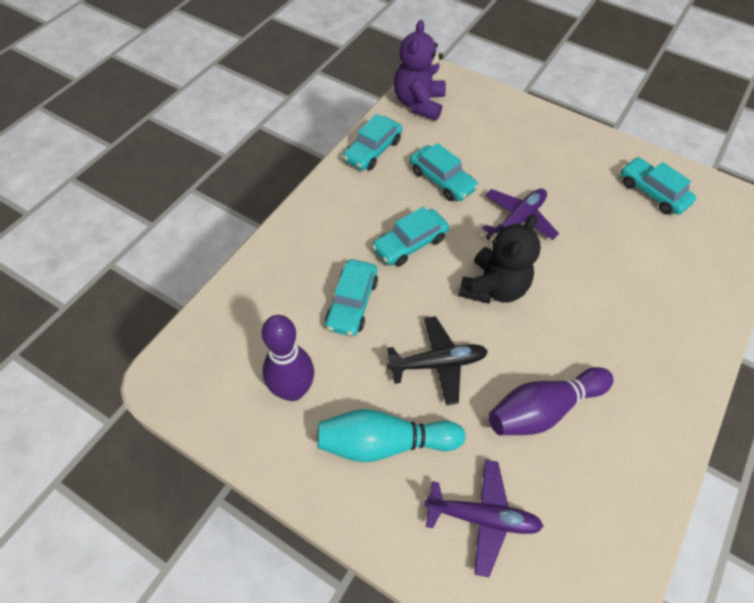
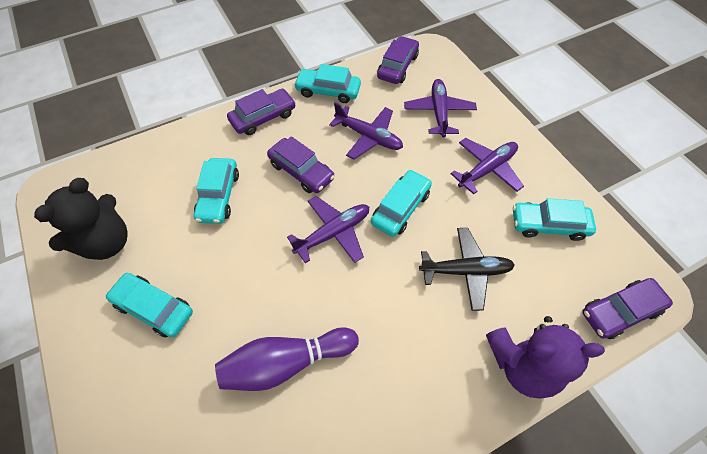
purple bowling pin: [262,315,314,401] [489,367,613,435] = 2 -> [215,327,359,391] = 1
purple car: none = 0 -> [227,89,296,135] [267,136,335,193] [377,36,419,84] [582,278,673,339] = 4
purple plane: [424,460,544,578] [482,188,559,240] = 2 -> [287,196,369,263] [329,102,403,160] [404,79,477,138] [450,138,524,195] = 4
turquoise bowling pin: [317,409,465,462] = 1 -> none = 0

